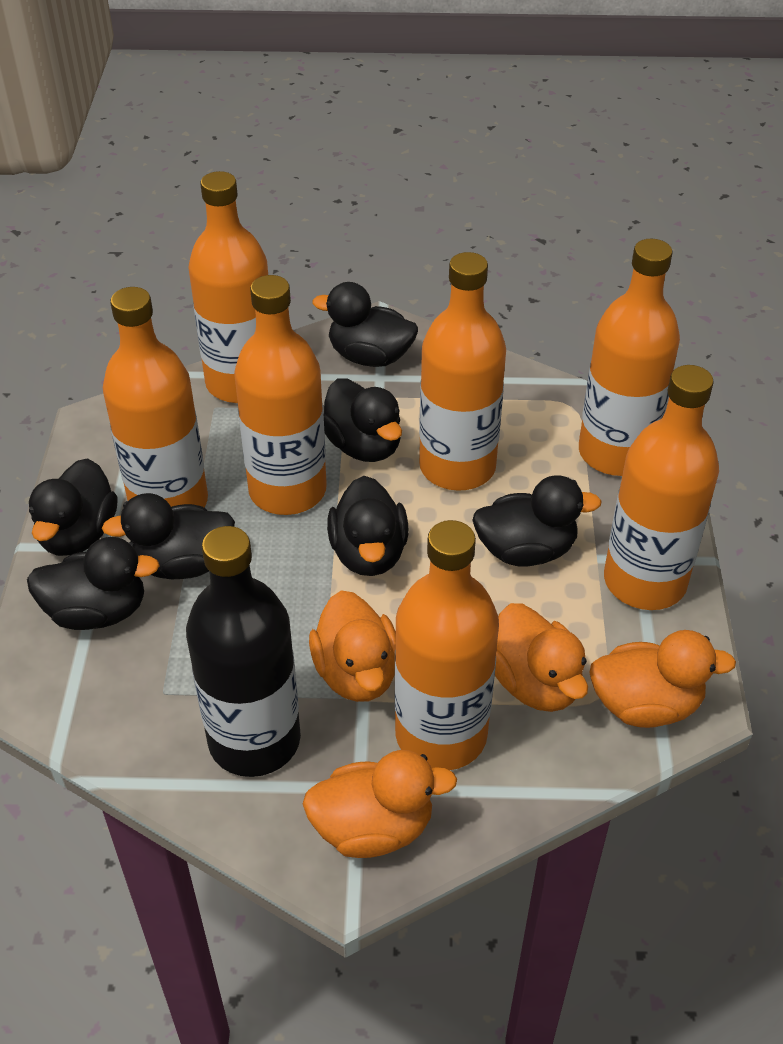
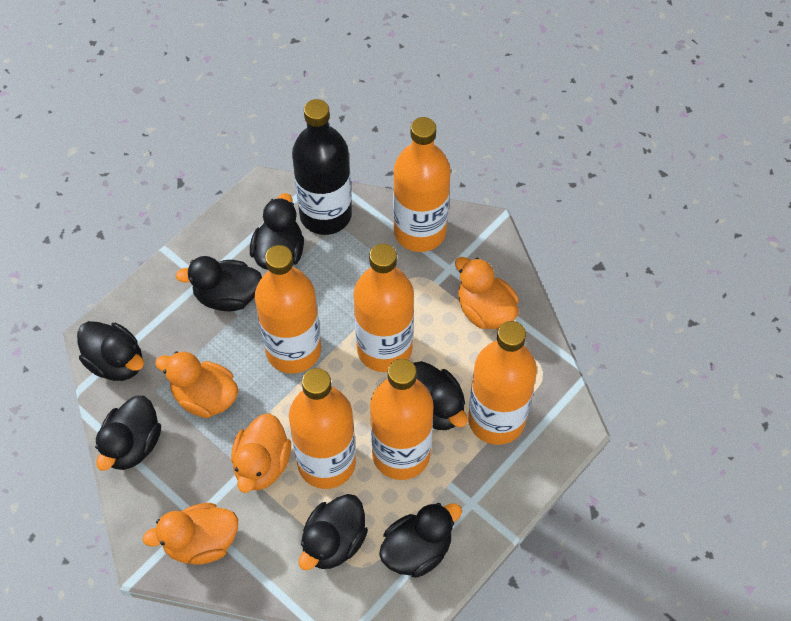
orange bottle: [103,287,208,507] [189,171,268,403] [234,275,327,515] [395,520,499,770] [419,252,506,491] [579,239,680,476] [604,365,719,610] = 7 -> [255,245,321,373] [289,368,356,489] [353,244,414,372] [370,359,434,480] [393,117,451,252] [468,321,537,445] = 6

